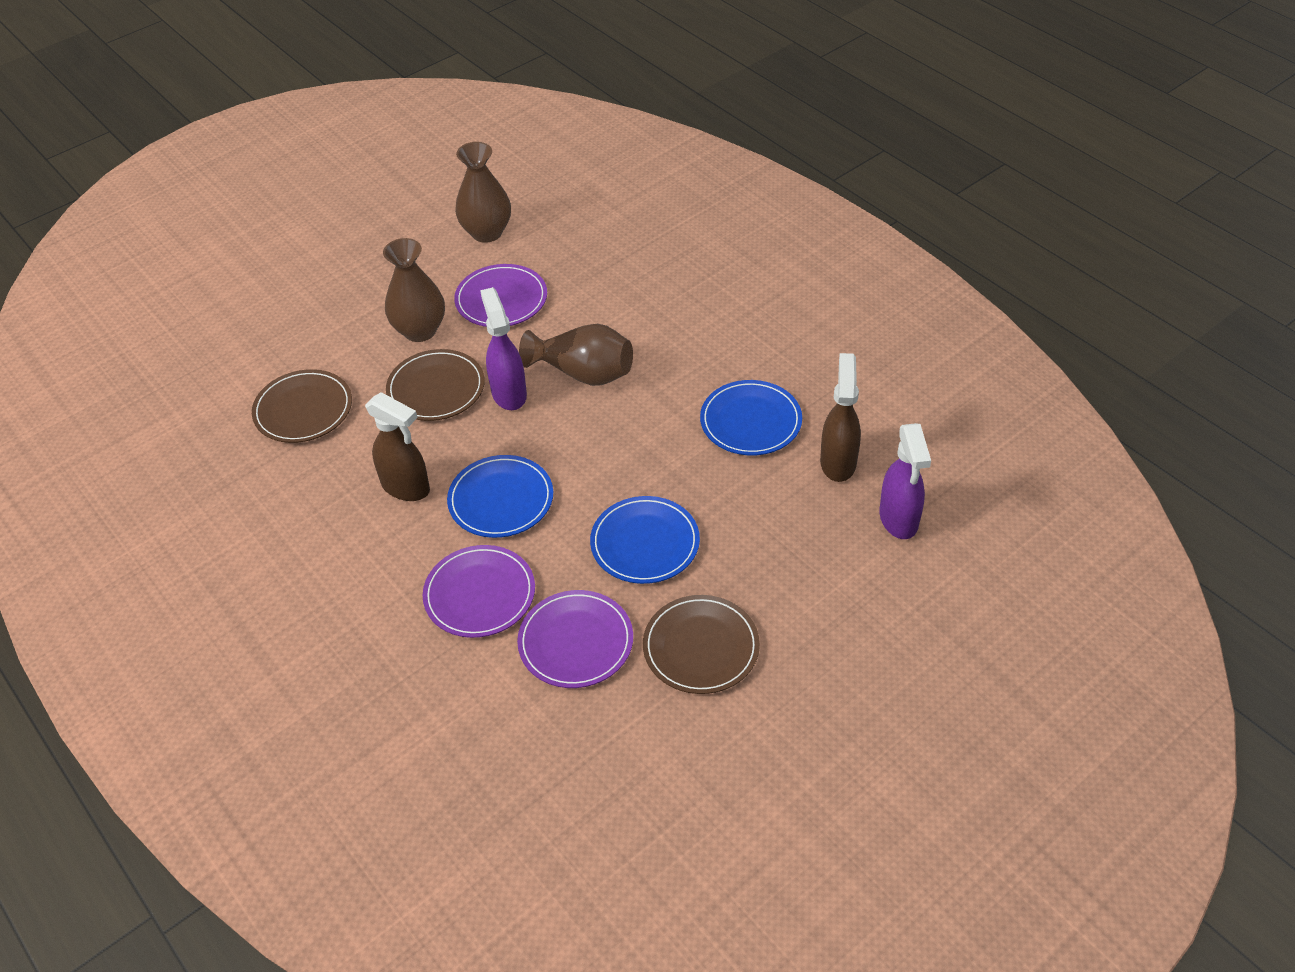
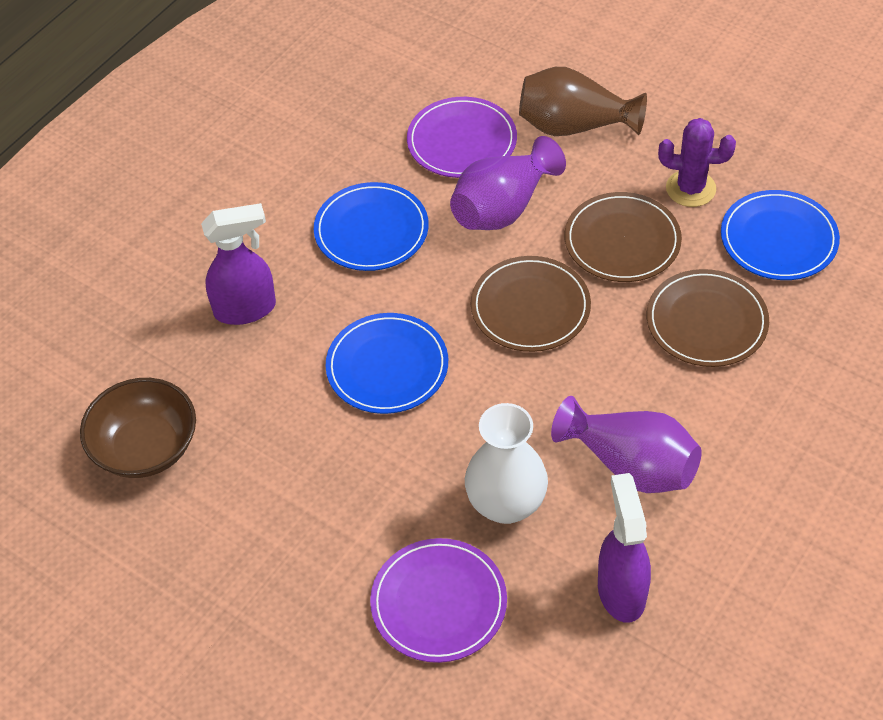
brown bowl: none = 0 -> [80,378,196,478] = 1
brown spray bottle: [365,392,430,501] [820,353,861,482] = 2 -> none = 0
brown vase: [383,238,445,342] [455,142,511,243] [519,324,633,386] = 3 -> [519,67,647,136] = 1
purple cactus: none = 0 -> [658,118,736,207] = 1
purple plate: [423,545,535,638] [454,264,547,327] [517,590,633,688] = 3 -> [370,538,507,663] [407,97,517,178] = 2
purple vase: none = 0 -> [450,136,566,230] [551,396,702,493] = 2
white vase: none = 0 -> [465,403,548,524] = 1

